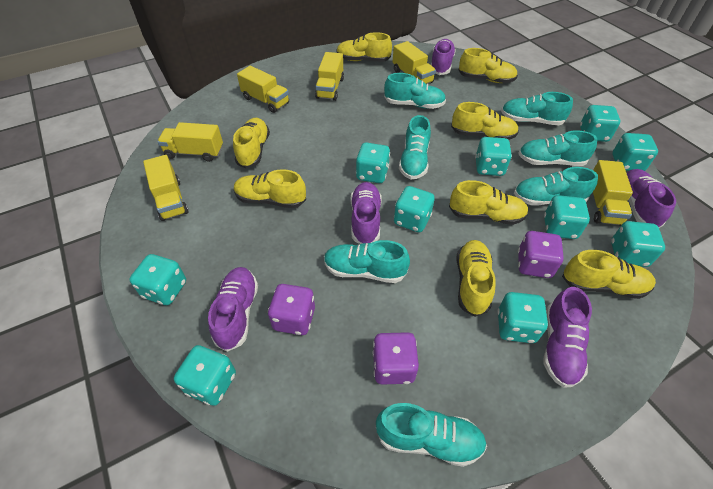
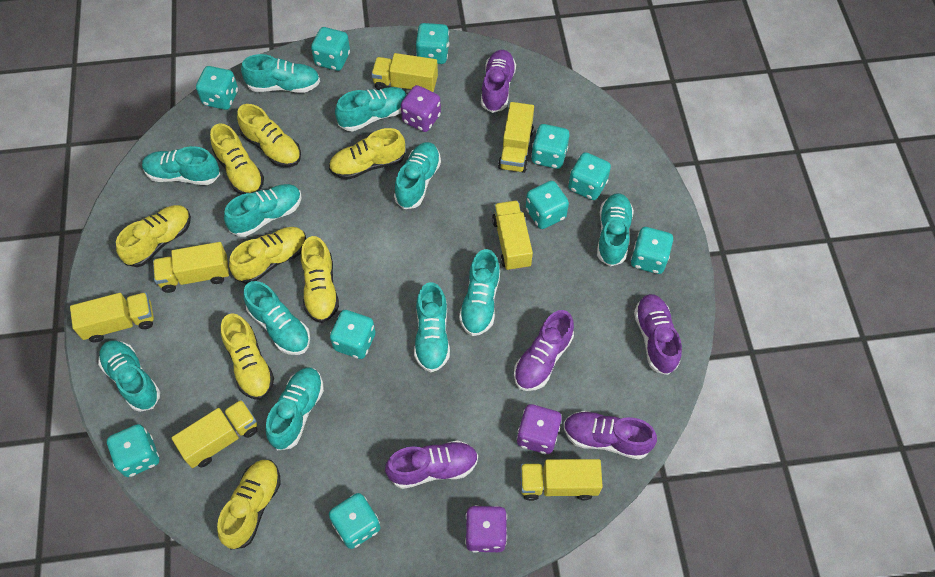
turquoise shoe: [324,240,410,283] [376,403,487,467] [384,73,446,109] [399,115,431,180] [501,92,573,125] [514,167,598,206] [518,130,597,166] = 7 -> [98,340,160,412] [142,146,220,185] [224,184,302,237] [241,54,320,93] [243,281,310,355] [266,367,324,451] [335,87,407,132] [394,142,441,209] [414,282,450,372] [459,249,500,336] [597,193,634,267] = 11
yellow truck: [143,155,188,221] [157,122,223,162] [237,66,289,113] [315,52,344,101] [393,41,436,84] [593,160,633,226] = 6 -> [70,292,154,342] [153,242,229,293] [172,399,258,468] [371,53,438,92] [492,201,533,271] [498,102,534,173] [520,459,603,501] = 7

